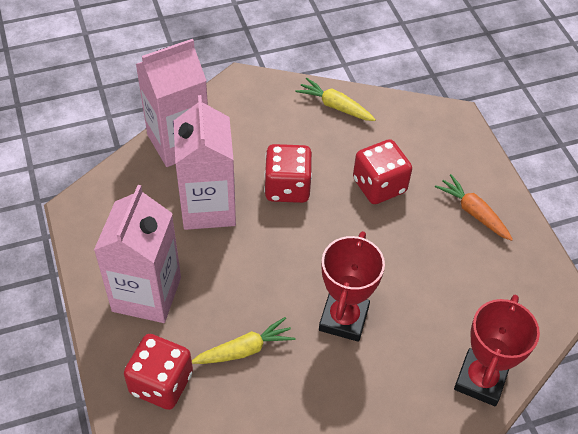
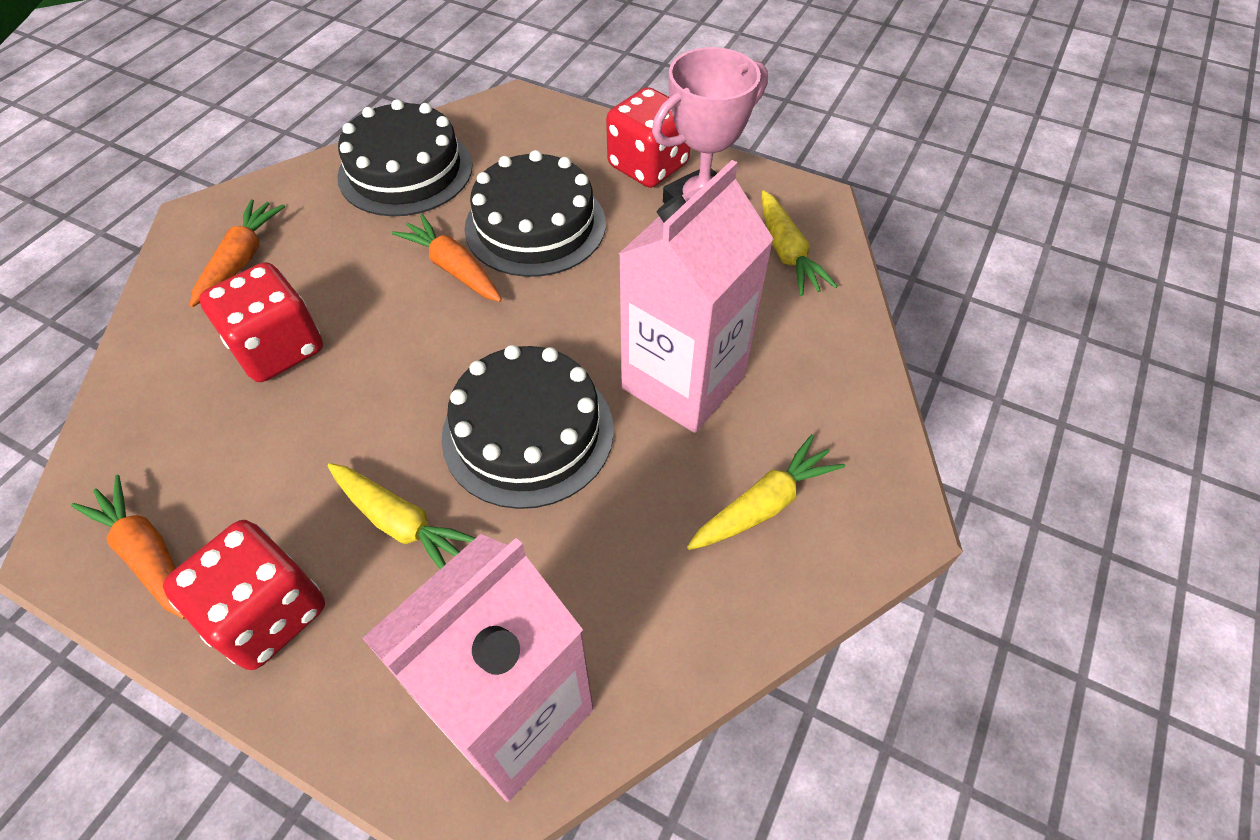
black cake: none = 0 -> [337,99,473,216] [441,345,614,509] [464,150,606,277] = 3
orange carrot: [435,174,513,241] = 1 -> [71,475,186,619] [190,199,285,307] [392,214,502,302] = 3
pink carton: [94,185,181,323] [136,39,208,167] [174,95,236,230] = 3 -> [362,534,593,802] [619,160,774,433] = 2
pink trophy: none = 0 -> [652,47,768,204] = 1
red trophy: [319,231,385,342] [454,294,540,406] = 2 -> none = 0
yellow carrot: [192,317,296,364] [295,78,376,121] = 2 -> [328,463,475,569] [687,434,845,550] [762,190,838,296] = 3

